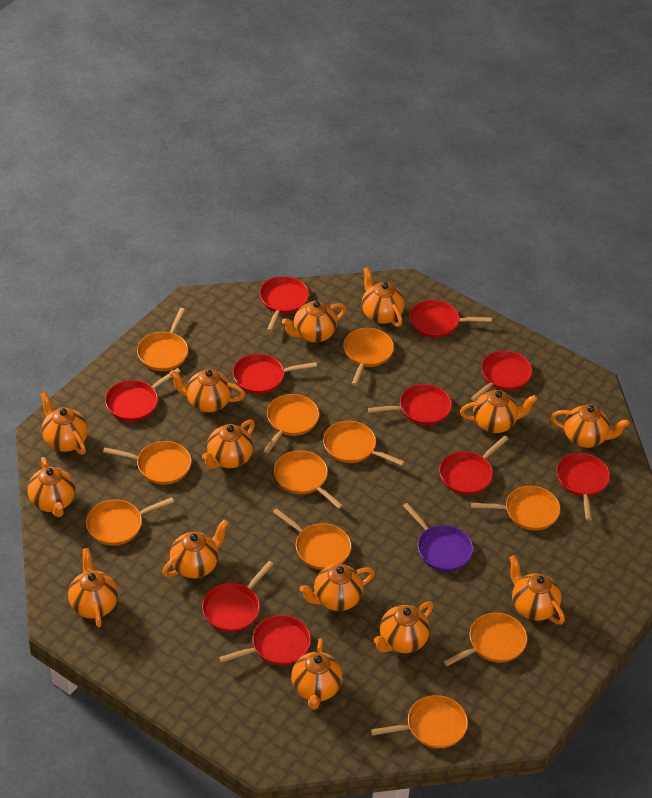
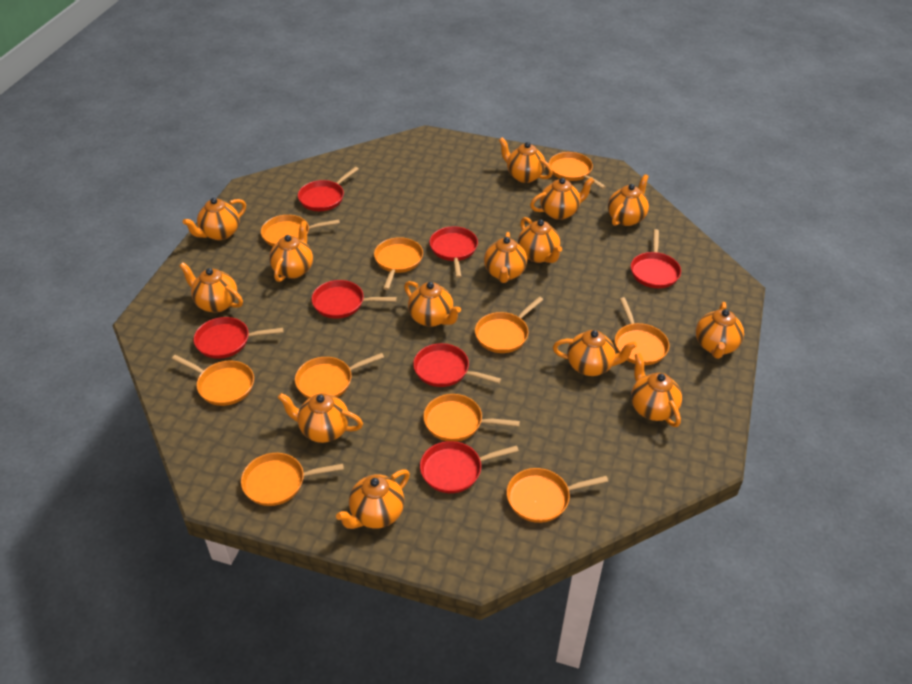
orange pan: [86,497,174,546] [103,441,191,485] [137,308,188,371] [263,394,319,453] [273,508,351,570] [274,450,343,509] [323,421,405,466] [343,328,394,386] [371,695,468,749] [443,613,527,666] [471,486,560,530] = 11 -> [172,355,254,406] [241,453,344,506] [261,215,340,247] [295,353,384,399] [374,237,423,290] [423,394,520,442] [475,296,543,353] [507,468,608,523] [549,152,606,189] [615,297,669,365] = 10
purple pan: [403,503,473,571] = 1 -> none = 0
red pan: [105,368,181,422] [202,561,274,632] [219,615,311,665] [233,354,317,394] [260,276,309,332] [368,384,452,425] [410,300,492,338] [439,436,508,495] [471,350,532,401] [556,453,610,521] = 10 -> [194,317,284,359] [298,167,359,211] [312,280,397,319] [413,343,501,387] [420,441,519,493] [429,226,478,278] [631,229,681,288] = 7

